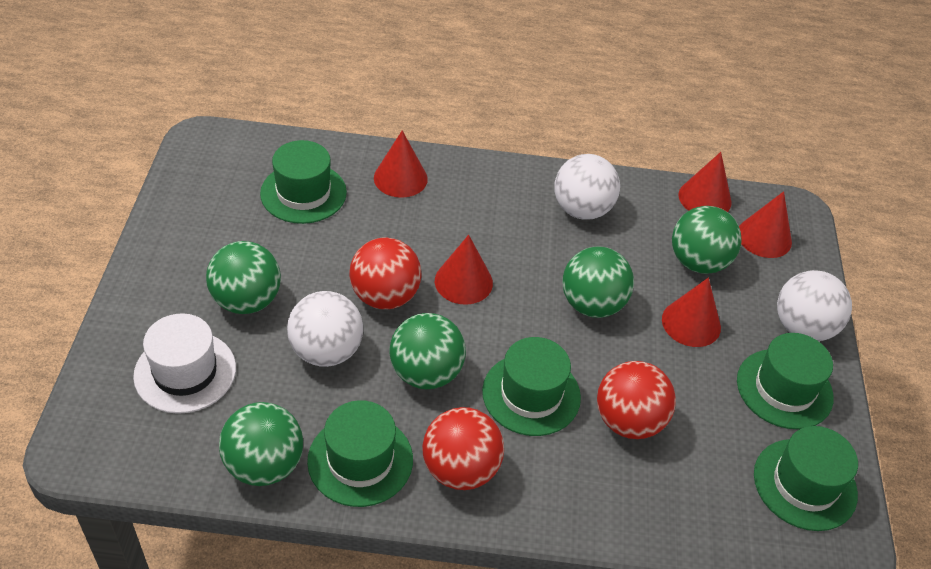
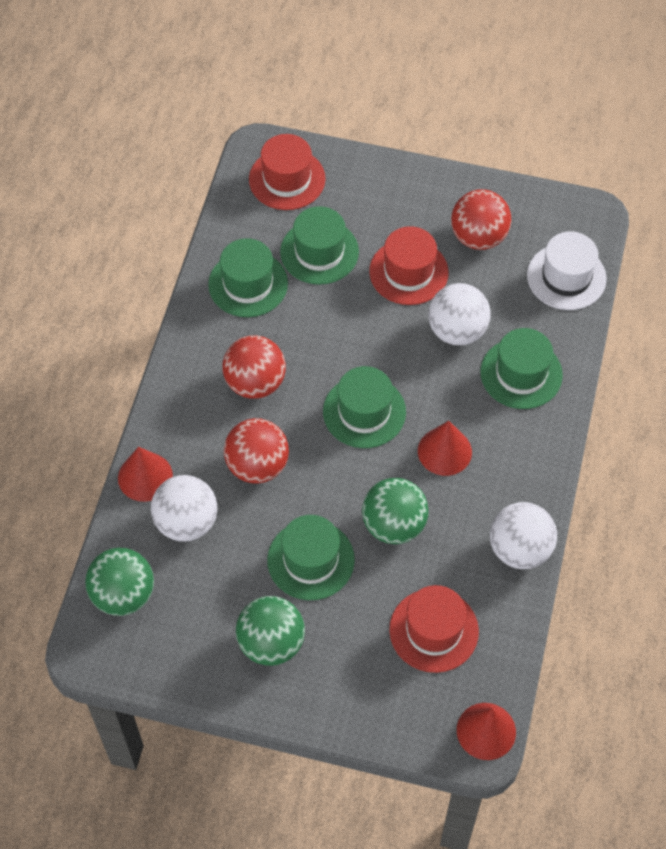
green ball: [206,241,281,314] [219,402,303,486] [389,313,466,389] [562,246,634,318] [672,206,742,274] = 5 -> [85,548,154,616] [236,596,305,666] [362,478,429,544] = 3
red cone: [374,130,428,198] [435,235,493,305] [662,278,721,347] [678,152,732,212] [739,191,792,258] = 5 -> [118,447,173,502] [418,421,472,476] [457,703,516,760] = 3
red hat: none = 0 -> [249,134,326,210] [369,226,449,305] [389,585,479,673] = 3

